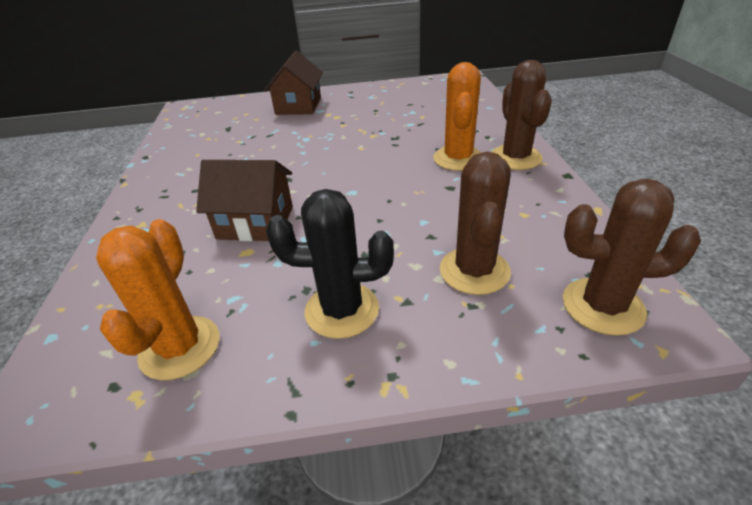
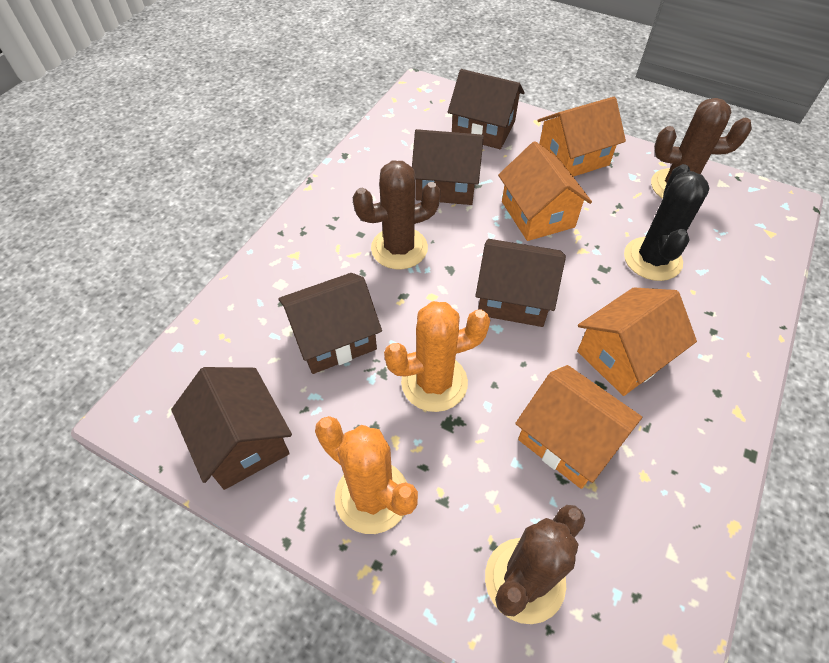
brown house: [196,160,293,241] [264,50,323,115] = 2 -> [171,367,292,490] [278,273,382,374] [412,129,484,205] [448,69,525,149] [475,239,566,327] = 5
orange house: none = 0 -> [498,141,592,241] [515,365,642,489] [537,96,626,177] [577,287,697,396] = 4

